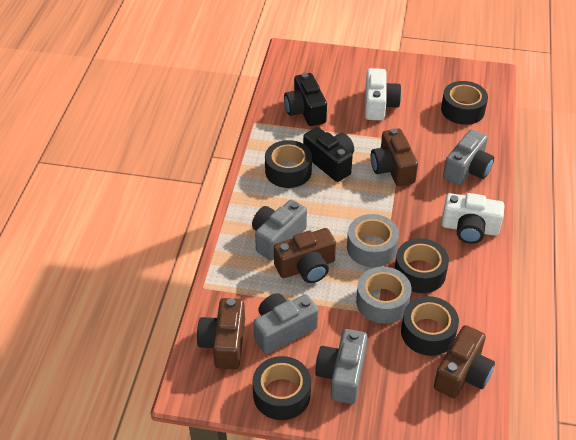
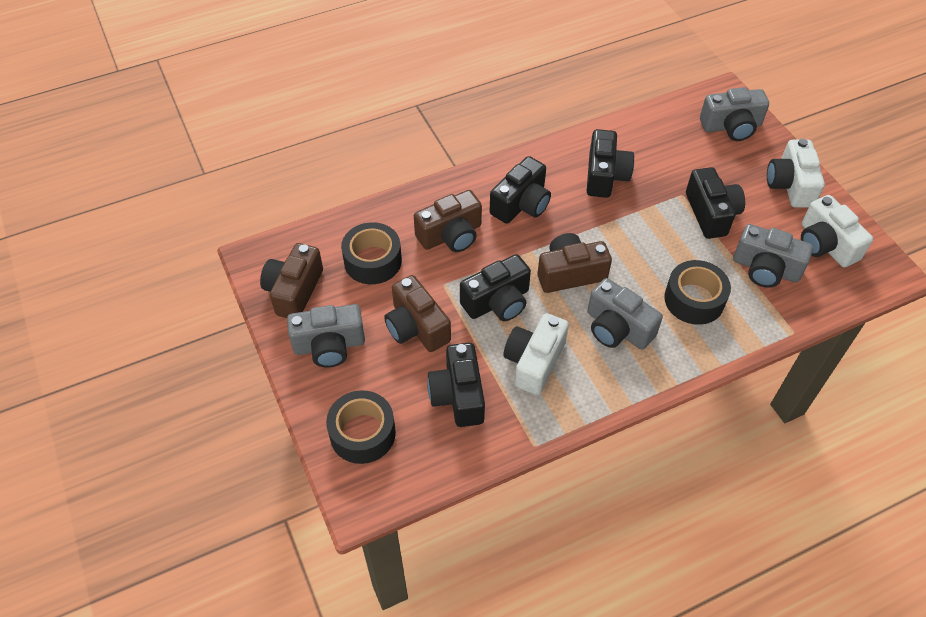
black camera: [284,73,327,126] [303,127,354,182] = 2 -> [427,343,485,427] [460,254,531,321] [490,156,551,224] [587,129,634,198] [686,167,745,239] = 5
black tape: [252,356,311,420] [265,140,312,188] [395,238,449,293] [401,296,459,356] [441,81,488,125] = 5 -> [326,390,396,464] [341,222,402,284] [664,260,731,325] = 3
grey tape: [347,214,399,267] [356,267,411,324] = 2 -> none = 0
white camera: [365,68,402,121] [442,193,504,244] = 2 -> [503,313,569,395] [767,139,825,208] [801,195,873,267] = 3

